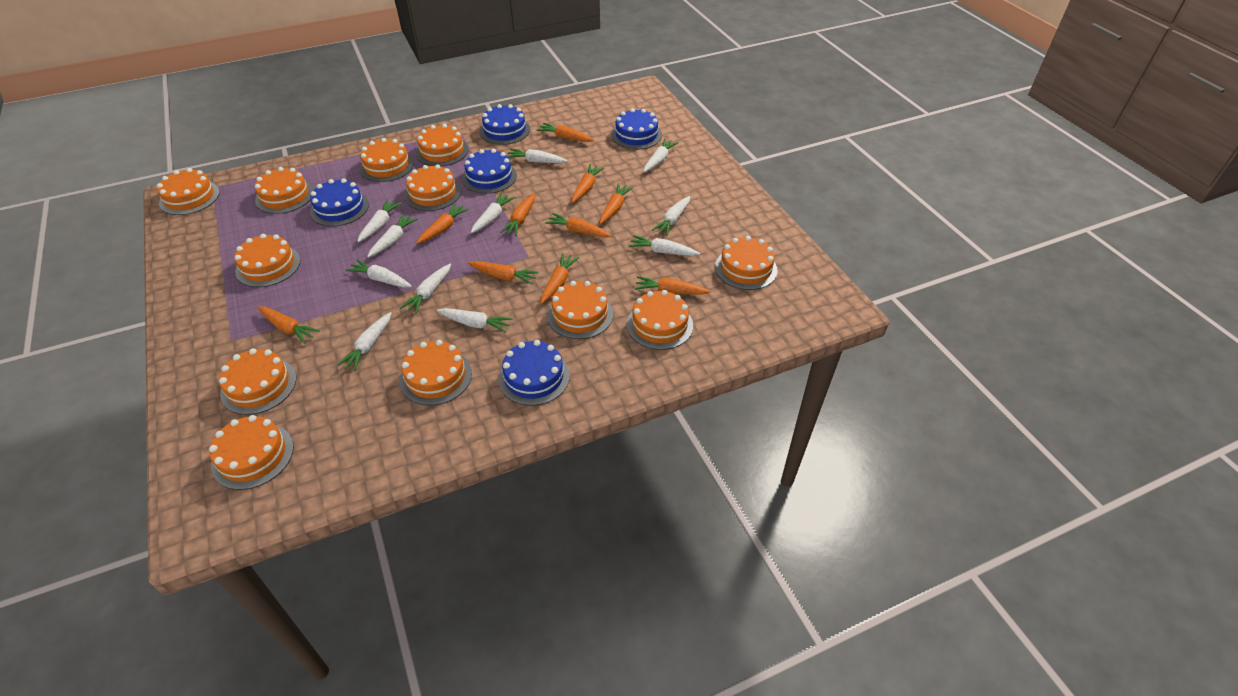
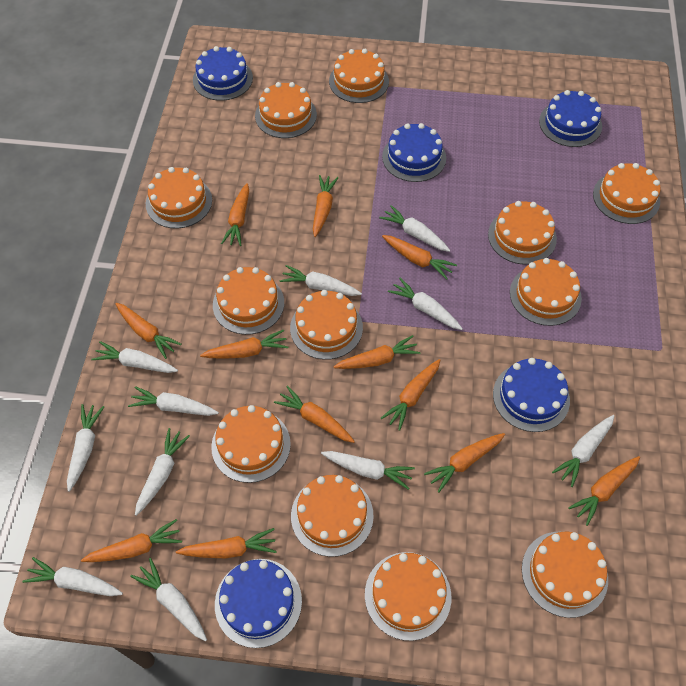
orange carrot: [258,306,320,344] [417,203,469,244] [468,261,539,285] [500,193,535,236] [537,123,593,142] [541,253,579,304] [545,213,612,237] [572,164,604,203] [600,183,634,224] [635,276,711,295] = 10 -> [81,519,182,562] [115,303,182,359] [176,528,277,558] [200,329,288,359] [221,183,249,246] [274,386,355,443] [313,175,338,237] [333,335,421,369] [381,359,440,431] [382,235,457,280] [424,433,505,492] [568,456,640,526] = 12

